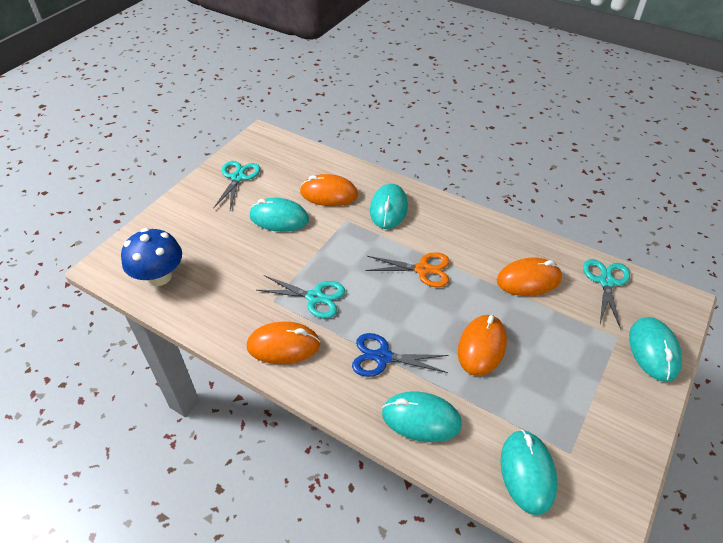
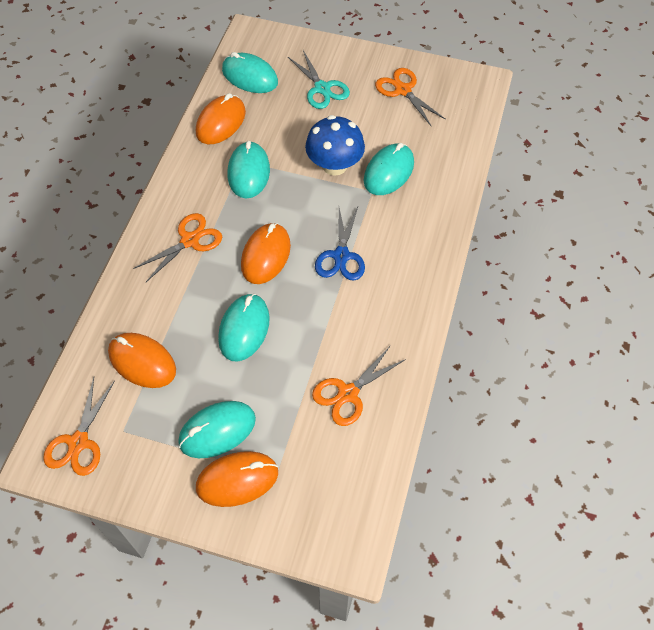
orange scissors: [365,252,450,287] = 1 -> [43,378,115,476] [133,213,222,282] [312,345,406,426] [375,68,446,126] = 4
turquoise scissors: [213,161,260,210] [256,275,345,318] [583,259,630,329] = 3 -> [288,50,350,109] = 1

